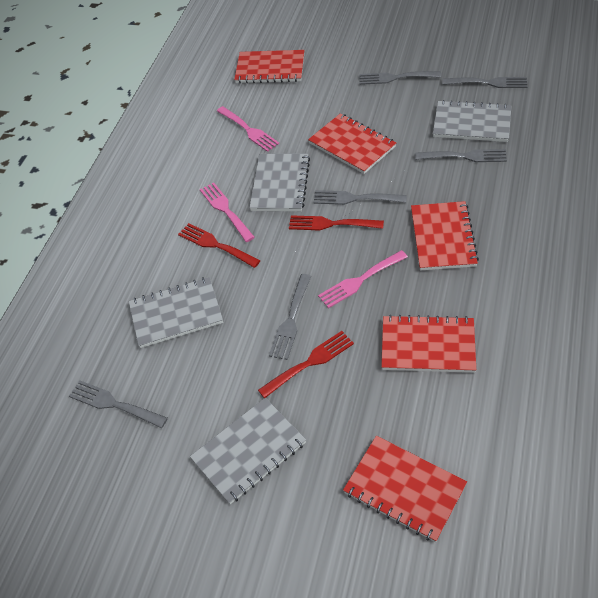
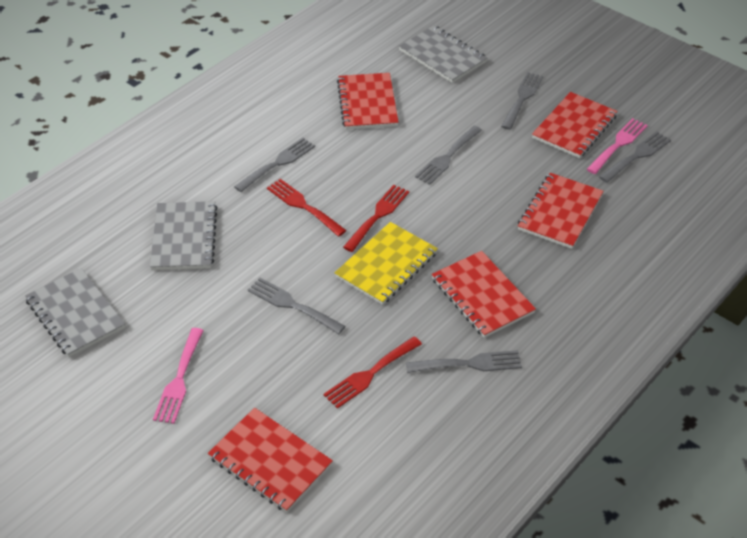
grey notebook: [129,277,223,348] [190,398,306,504] [249,154,310,211] [433,100,512,142] = 4 -> [25,268,125,357] [150,201,218,270] [399,25,487,83] = 3
pink fork: [200,182,255,242] [217,106,279,152] [318,250,408,308] = 3 -> [153,328,204,424] [587,118,648,174] = 2
yellow notebook: none = 0 -> [335,222,438,305] = 1

